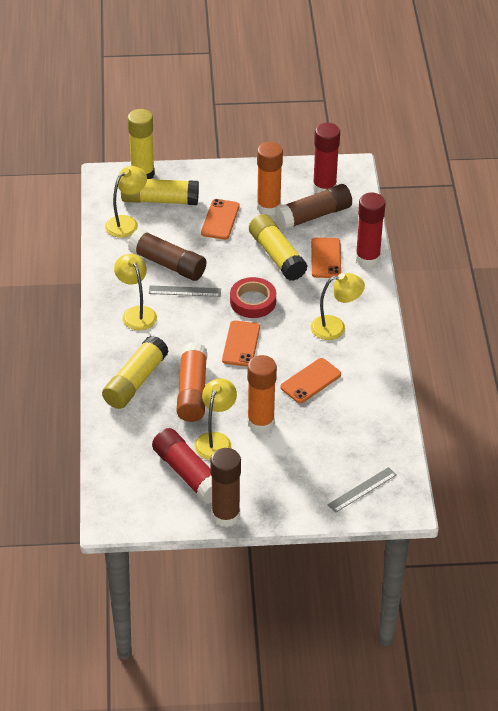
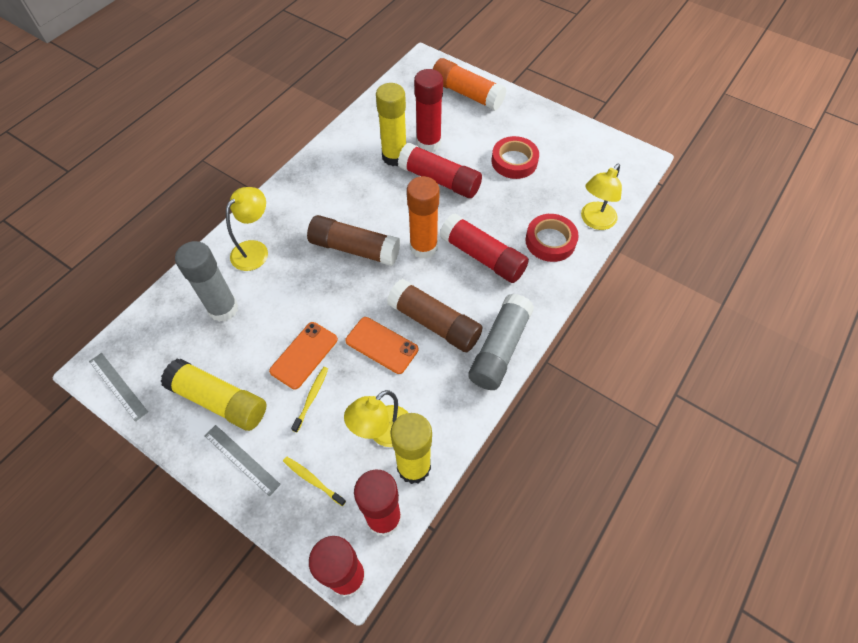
brown glue stick: [128,229,206,281] [210,448,241,527] [274,184,352,230] = 3 -> [307,215,400,266] [387,279,483,352] = 2
grey glue stick: none = 0 -> [175,241,238,322] [468,293,534,390] = 2
orange glue stick: [177,342,207,422] [247,355,277,433] [257,142,283,215] = 3 -> [407,176,440,259] [433,58,506,111] = 2
orange phone: [201,199,240,240] [222,321,260,366] [280,358,341,403] [311,237,341,278] = 4 -> [269,322,338,389] [345,317,418,374] = 2
red glue stick: [152,428,212,504] [313,123,340,193] [355,192,386,267] = 3 -> [309,536,366,597] [354,470,402,537] [398,143,482,198] [414,69,443,152] [440,214,529,283] = 5
red tape: [230,277,276,318] = 1 -> [492,136,539,179] [525,214,579,262] = 2
yellow glue stick: [102,336,169,409] [121,179,199,205] [127,109,155,179] [249,214,307,281] = 4 -> [161,358,267,431] [376,83,406,166] [390,413,432,484] = 3
yellow lamp: [105,166,147,238] [114,254,157,330] [194,378,237,460] [311,273,365,340] = 4 -> [226,187,268,271] [344,390,408,447] [581,164,622,230] = 3
yellow toothbrush: none = 0 -> [283,457,346,506] [291,367,328,432] = 2

